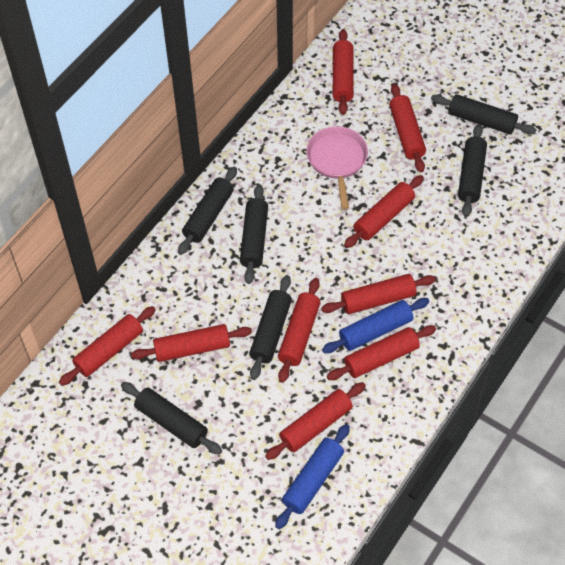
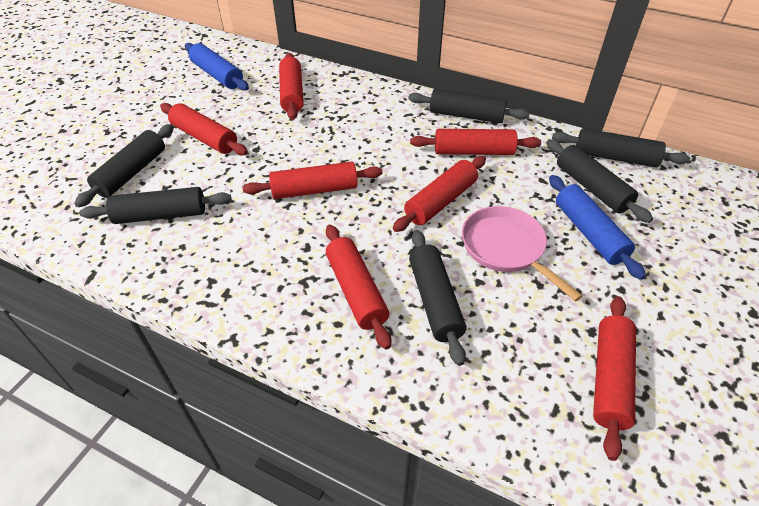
red rolling pin: [59,306,156,386] [131,324,252,362] [265,382,366,460] [278,278,321,383] [321,274,436,314] [327,325,436,380] [333,29,354,115] [344,175,424,248] [389,84,426,172] = 9 -> [160,103,248,155] [243,162,383,199] [279,53,304,120] [326,225,391,350] [393,156,486,232] [410,129,541,155] [593,296,636,461] = 7

